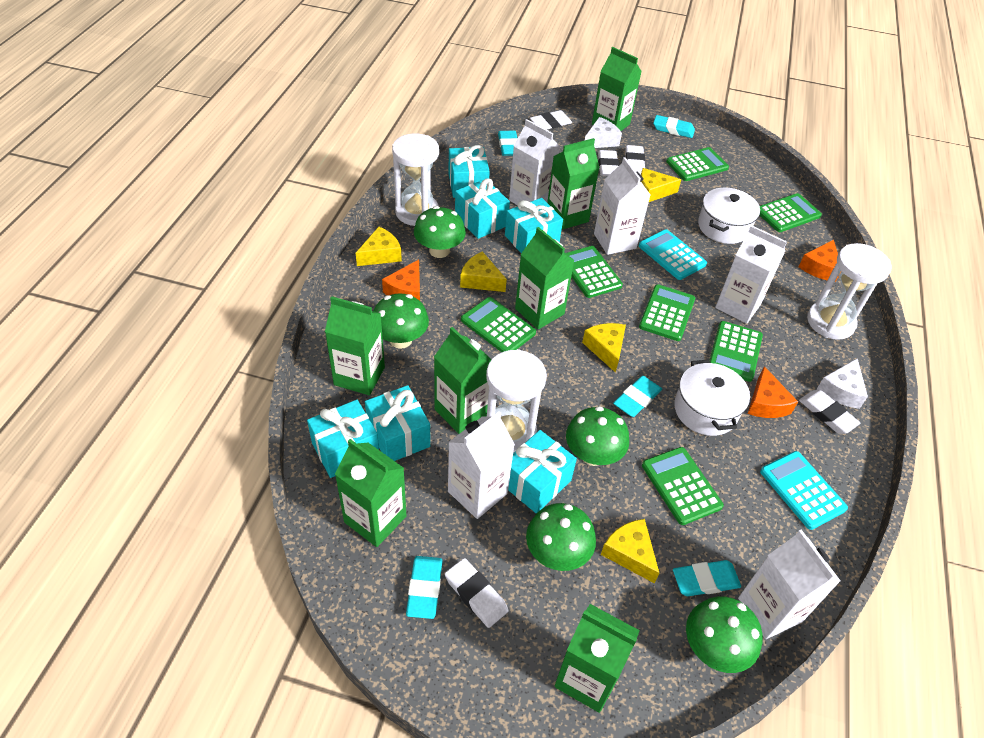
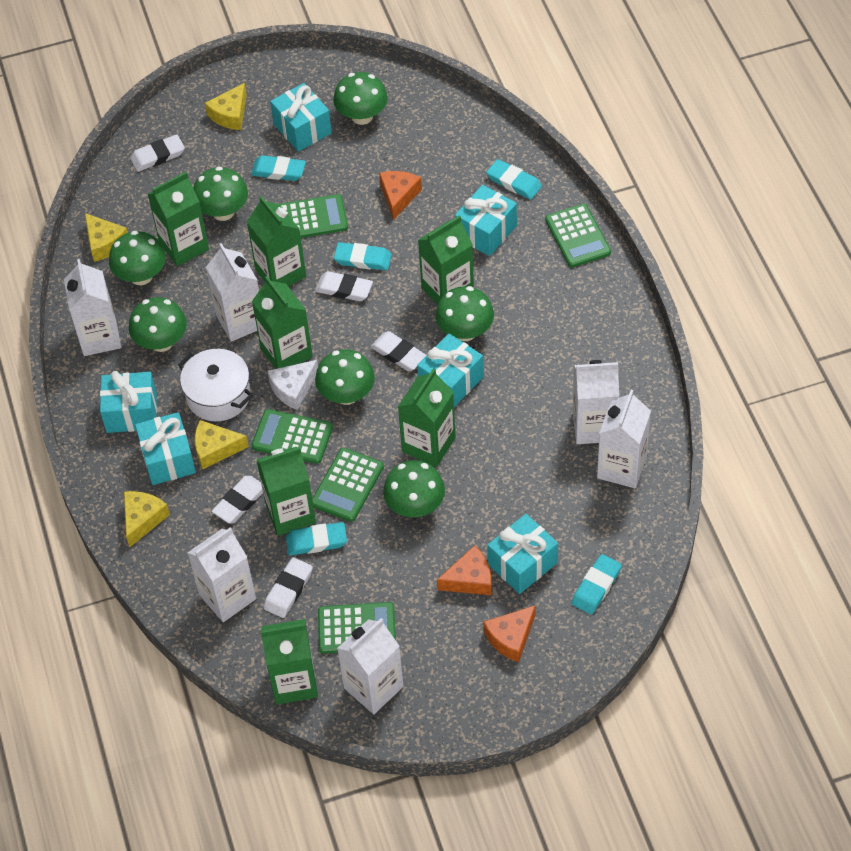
green calculator: [461,297,536,352] [566,246,623,298] [639,284,695,341] [642,447,724,525] [666,147,729,181] [709,321,763,382] [760,193,822,232] = 7 -> [252,409,333,464] [280,194,348,238] [312,448,384,522] [318,602,396,654] [545,204,611,267] = 5
green mushroom: [373,293,429,349] [414,206,466,258] [526,503,596,571] [566,406,629,466] [686,596,763,673] = 5 -> [109,231,166,285] [129,297,187,352] [193,166,248,221] [315,349,375,405] [333,72,388,125] [383,460,445,517] [435,286,494,341] = 7
turquoise calculator: [639,229,707,280] [760,451,848,530] = 2 -> none = 0
white carton: [448,411,515,519] [509,119,560,205] [594,157,650,255] [715,225,787,324] [738,530,841,639] = 5 -> [64,259,121,356] [187,527,256,622] [206,243,259,342] [337,618,404,714] [573,360,619,444] [597,390,651,488] = 6
white cheese: [585,117,622,148] [817,358,868,409] = 2 -> [268,360,318,410] = 1
white hourglass: [392,133,439,226] [486,349,547,453] [807,243,892,340] = 3 -> none = 0
white pot: [674,360,750,436] [698,188,760,244] = 2 -> [178,349,253,421] = 1
yellow cheese: [356,227,402,266] [460,251,507,292] [582,323,626,373] [601,519,659,583] [641,168,682,202] = 5 -> [85,213,128,262] [124,491,170,548] [195,420,249,469] [205,83,247,130] = 4

